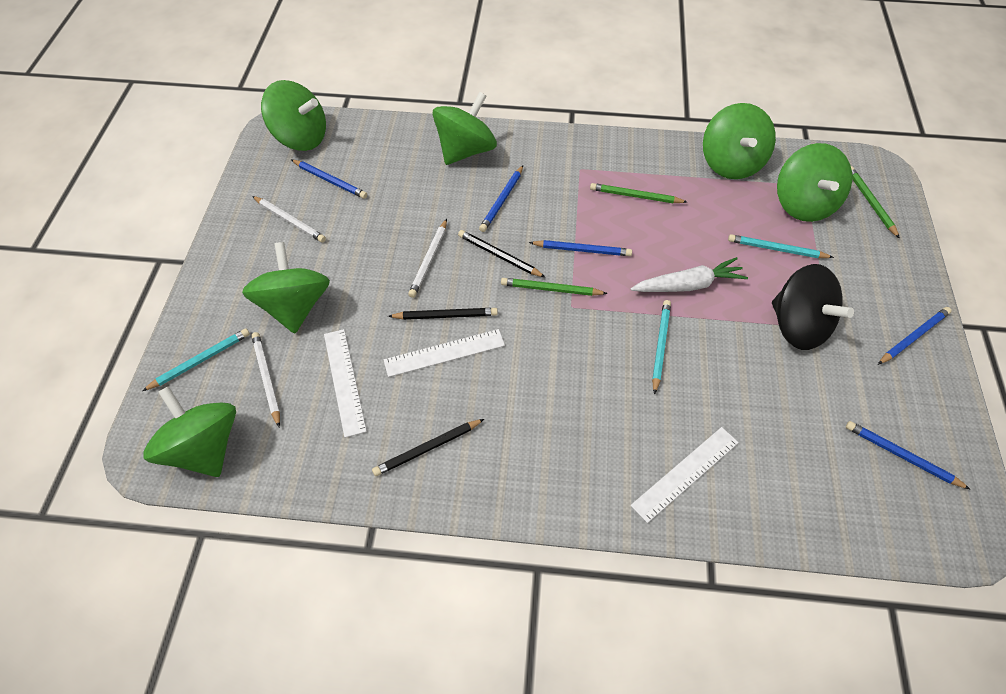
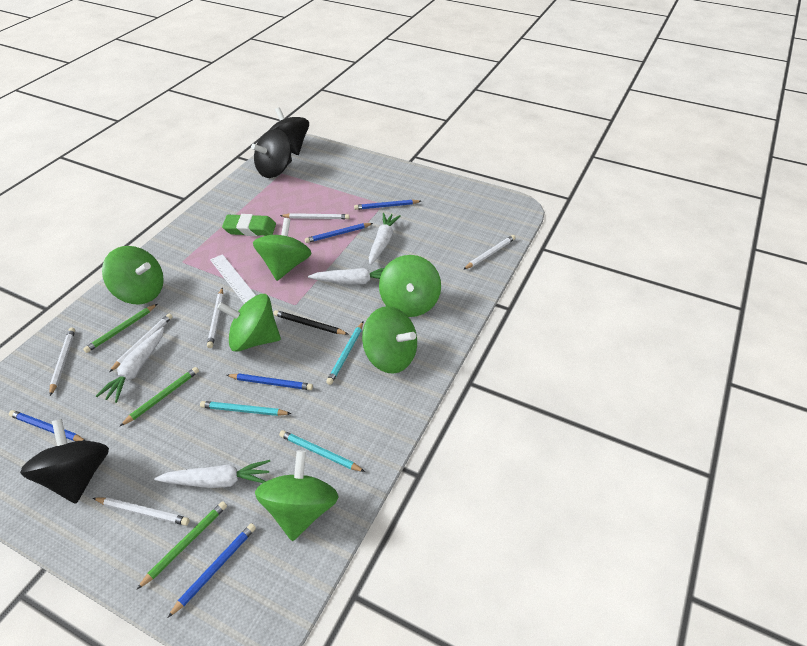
black pencil: [372,419,484,476] [388,308,498,320] [458,230,546,278] = 3 -> [274,310,348,335] = 1
black spinning top: [772,264,854,350] = 1 -> [20,419,109,504] [251,129,292,178] [269,107,309,155] = 3
green eraser: none = 0 -> [222,214,276,236] = 1
white carrot: [631,257,748,292] = 1 -> [96,327,164,403] [154,460,270,488] [308,268,384,285] [369,213,401,265] = 4
white pencil: [251,332,280,427] [252,196,326,242] [408,219,447,298] = 3 -> [49,327,75,396] [93,498,190,526] [109,313,173,372] [207,288,223,348] [280,213,350,219] [463,235,515,270] = 6
white ruler: [324,329,367,438] [384,329,505,377] [630,427,739,523] = 3 -> [210,254,256,304] = 1

